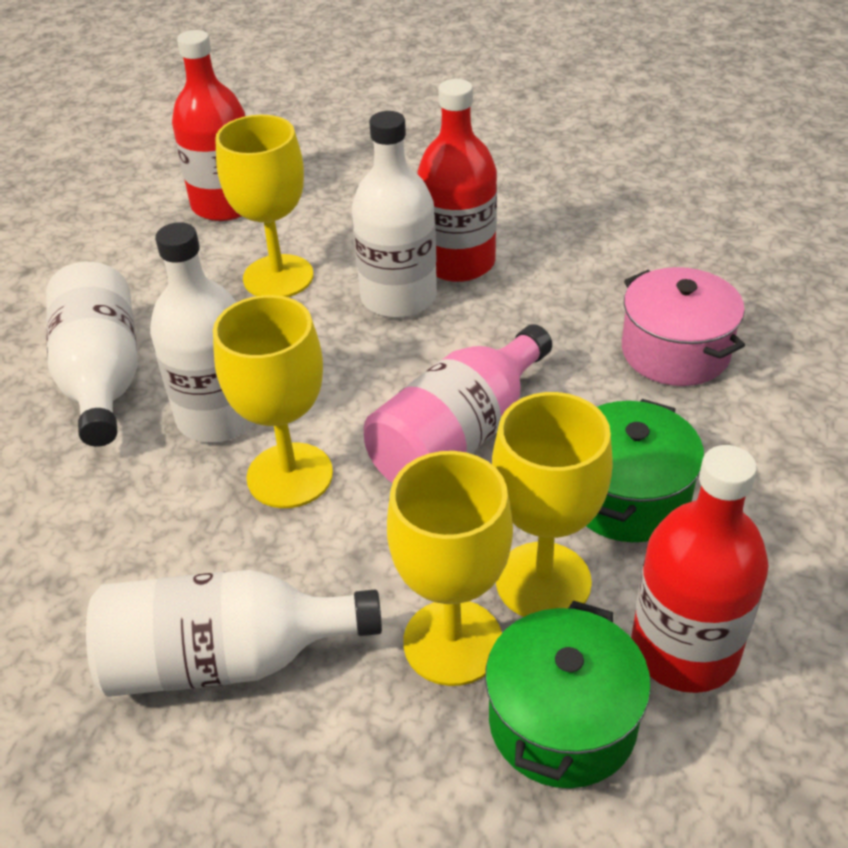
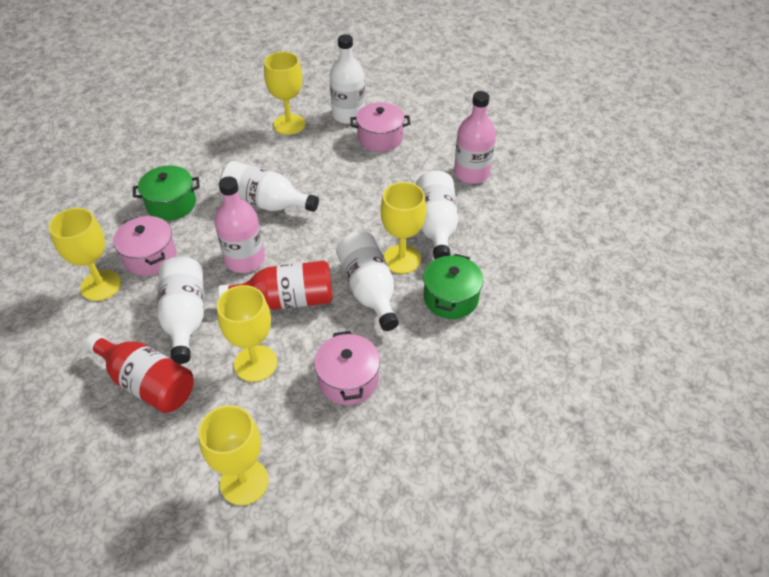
pink bottle: [364,324,552,483] = 1 -> [215,177,265,273] [454,91,496,184] = 2
pink pot: [622,267,745,386] = 1 -> [113,216,176,276] [314,331,380,405] [350,102,410,152] = 3
red bottle: [172,30,245,221] [417,79,497,282] [631,445,769,693] = 3 -> [85,333,194,413] [218,261,333,310] = 2
white bottle: [46,262,138,447] [86,570,382,697] [150,222,255,442] [352,111,437,318] = 4 -> [157,257,204,364] [219,161,319,212] [330,34,365,124] [336,232,399,331] [416,171,458,259] = 5
yellow goblet: [213,295,333,508] [215,115,313,297] [387,451,513,686] [492,392,613,617] = 4 -> [49,208,121,301] [198,405,269,505] [217,285,277,382] [264,52,305,135] [381,182,426,274] = 5

